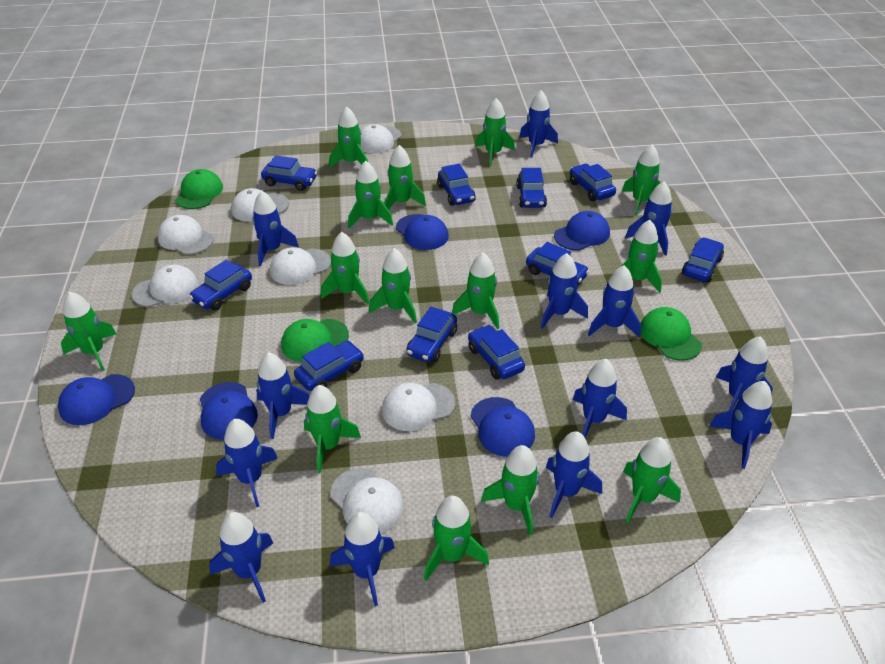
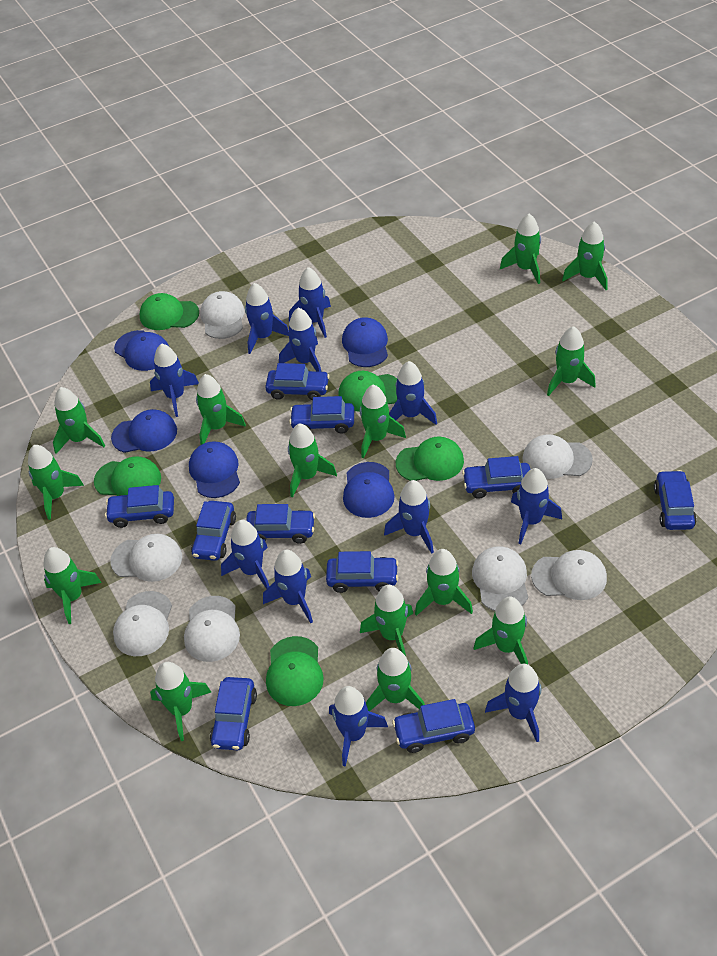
blue rocket: [209,512,273,603] [216,419,278,507] [252,191,299,266] [256,352,309,439] [330,512,395,606] [519,90,558,157] [541,253,588,329] [546,431,602,518] [573,359,627,438] [588,265,641,337] [625,182,672,255] [709,381,772,469] [716,336,773,411] = 13 -> [150,343,199,417] [221,520,270,589] [245,283,289,354] [263,550,313,623] [279,307,321,372] [289,267,331,338] [329,686,388,767] [384,480,434,554] [389,361,437,425] [485,664,541,742] [511,468,562,544] = 11
green cap: [175,169,223,209] [281,319,349,362] [641,307,702,360] = 3 -> [94,456,161,496] [140,293,199,330] [266,636,324,706] [339,371,398,412] [396,436,464,481] = 5

